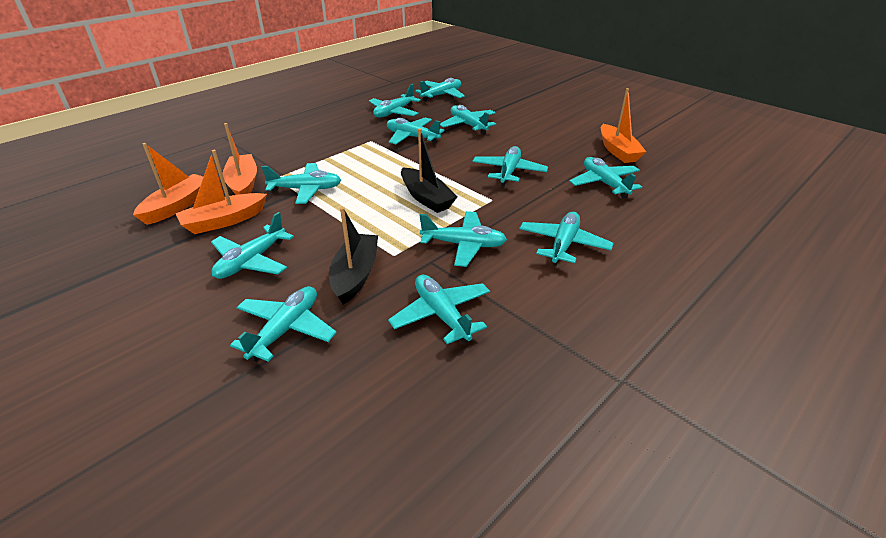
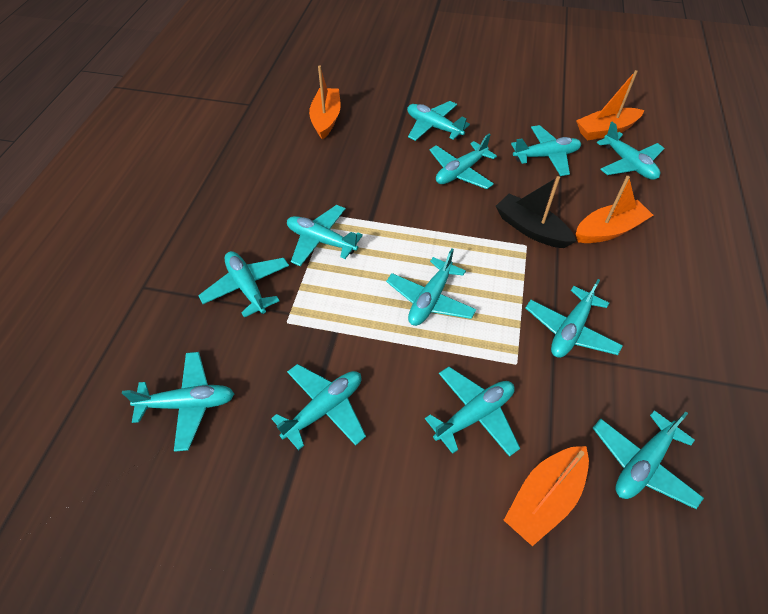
black boat: [329,207,378,305] [401,129,457,213] = 2 -> [496,176,576,248] = 1

